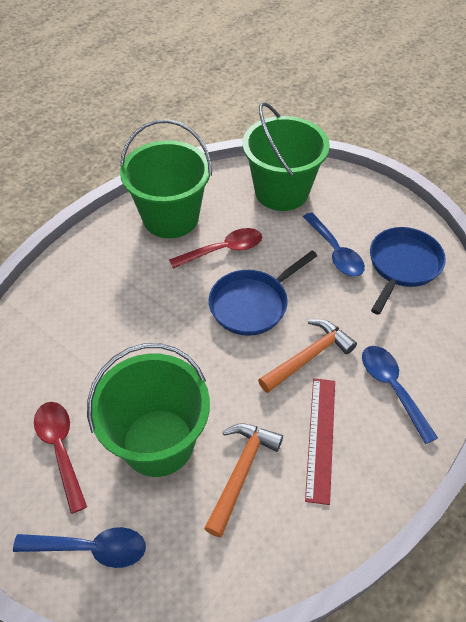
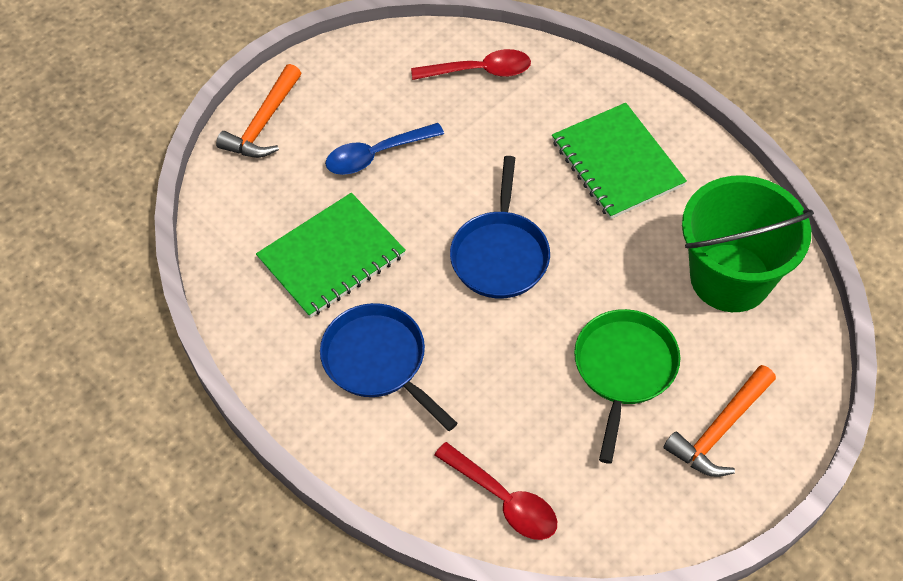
blue spoon: [13,527,146,568] [303,212,365,277] [362,346,438,444] = 3 -> [325,123,444,175] = 1
green bucket: [87,343,210,477] [120,119,212,238] [243,102,330,211] = 3 -> [682,175,814,312] = 1
green notebook: none = 0 -> [256,193,406,318] [552,103,687,219] = 2
green pan: none = 0 -> [574,309,680,464] = 1
red ruler: [305,378,335,505] = 1 -> none = 0

